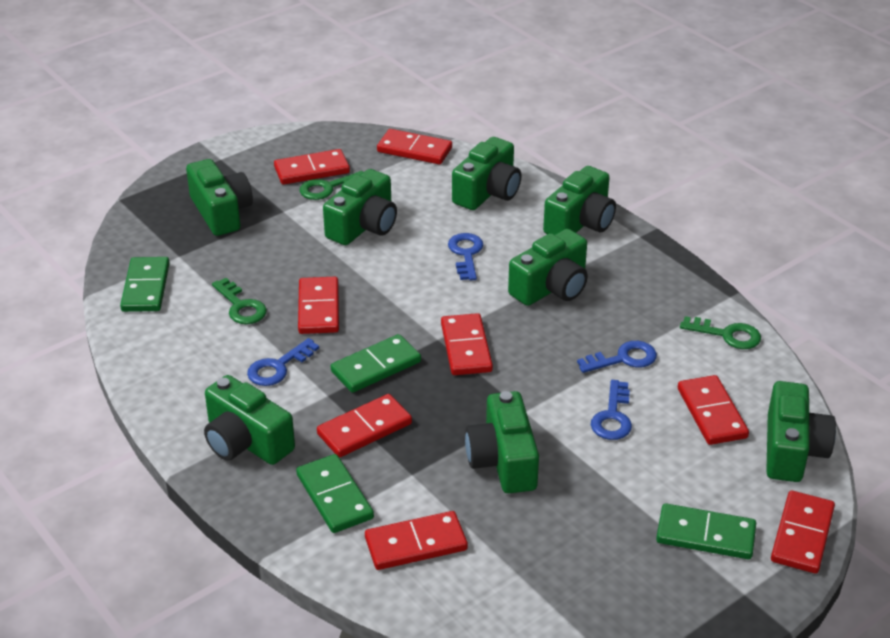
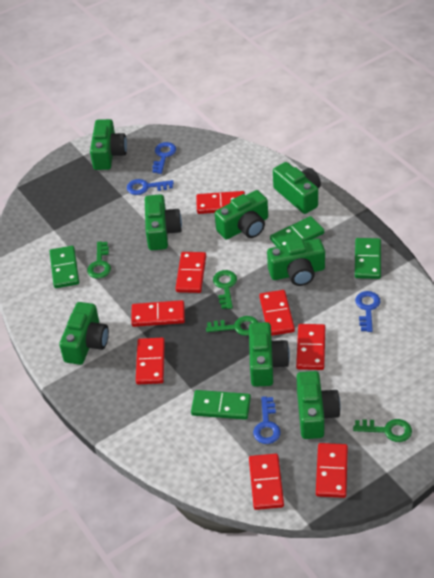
green key: [212,278,267,324] [300,171,364,200] [680,316,761,349] = 3 -> [87,241,111,279] [206,316,259,336] [213,270,237,309] [353,419,412,442] = 4

